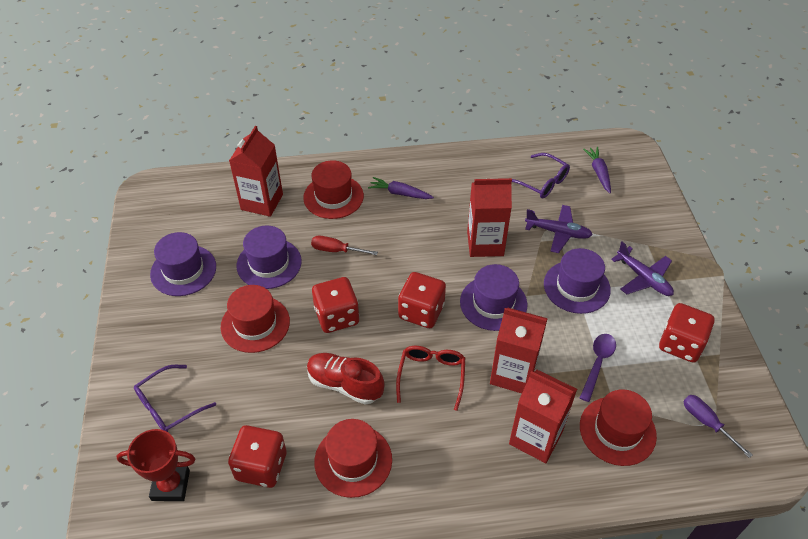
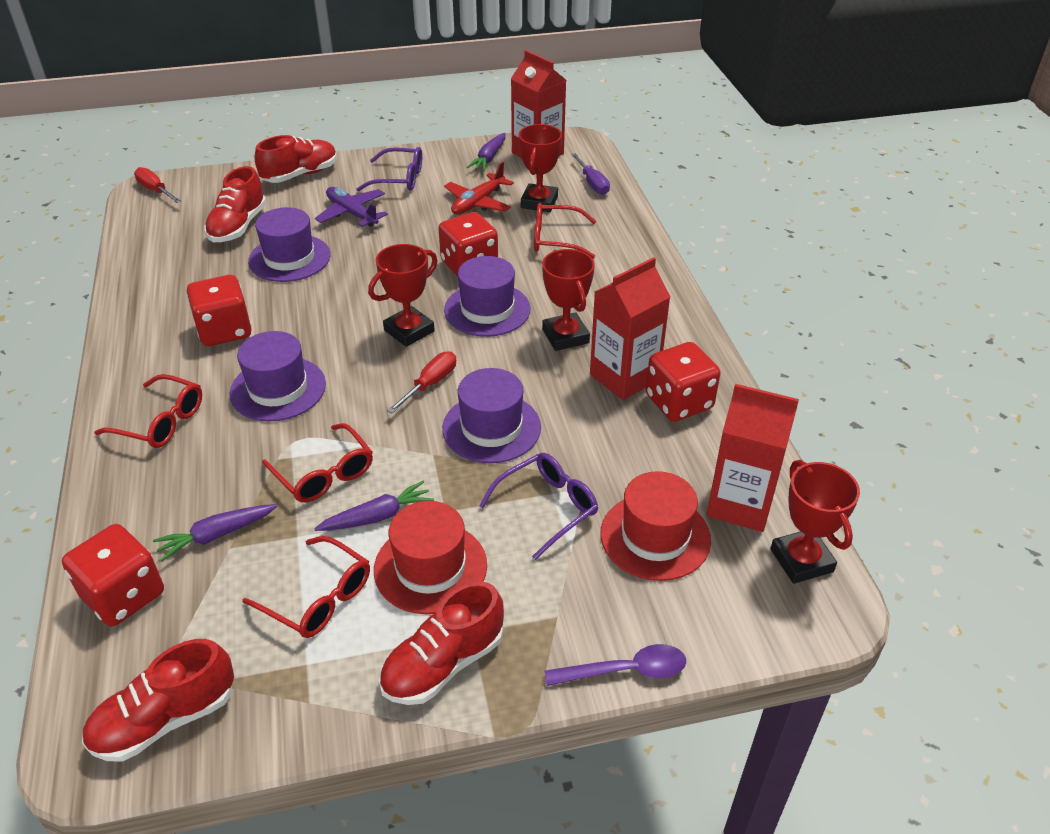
purple carrot: [368,177,434,199] [583,147,611,193] = 2 -> [153,504,277,562] [314,481,434,531] [466,133,506,171] = 3
purple plane: [525,205,593,253] [611,242,674,296] = 2 -> [315,187,388,227] = 1
red carton: [229,126,283,217] [467,178,512,257] [490,307,548,393] [509,370,577,463] = 4 -> [511,50,566,158] [590,257,670,400] [706,384,799,532] = 3
red glasses: [396,346,465,411] = 1 -> [94,374,202,448] [242,536,370,638] [262,423,373,503] [534,203,596,258] = 4
red hat: [221,285,290,353] [303,160,364,219] [314,419,392,498] [580,389,657,466] = 4 -> [374,501,487,614] [600,471,711,581] = 2
red plane: none = 0 -> [444,162,514,215] = 1
red screwdriver: [311,236,378,255] = 1 -> [134,167,181,203] [387,351,456,413] = 2
red shoe: [307,353,385,405] = 1 -> [82,639,234,762] [204,166,266,242] [255,135,337,183] [379,581,504,705] = 4
red trophy: [116,429,195,501] = 1 -> [368,244,438,347] [518,124,562,212] [542,249,595,351] [770,460,860,584] = 4

